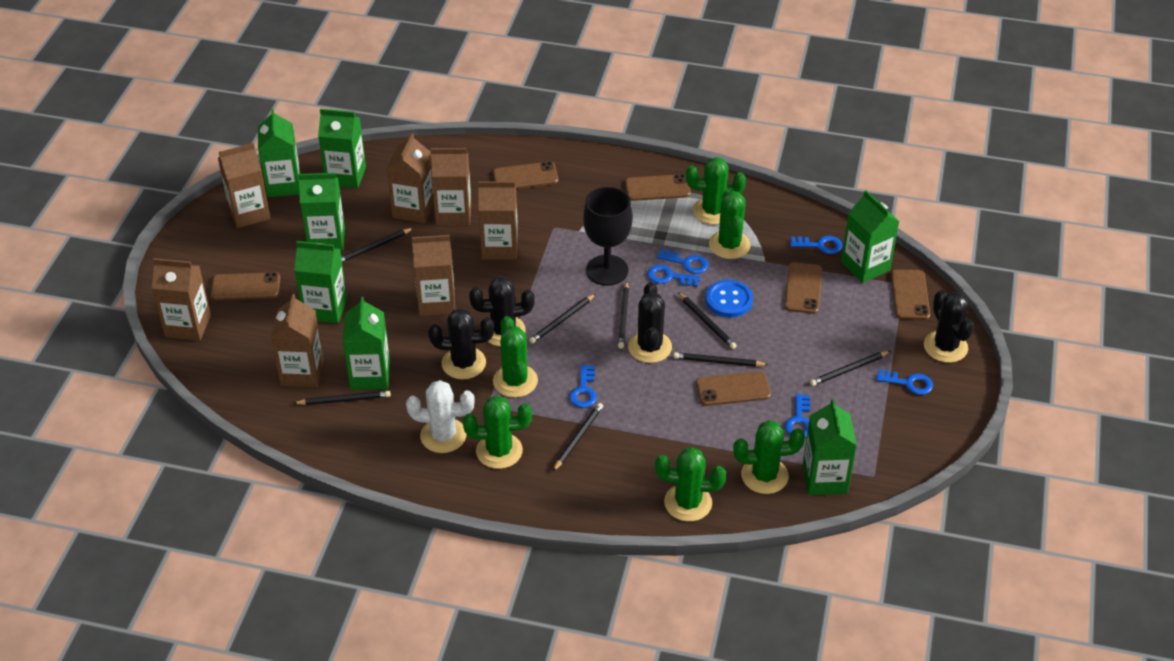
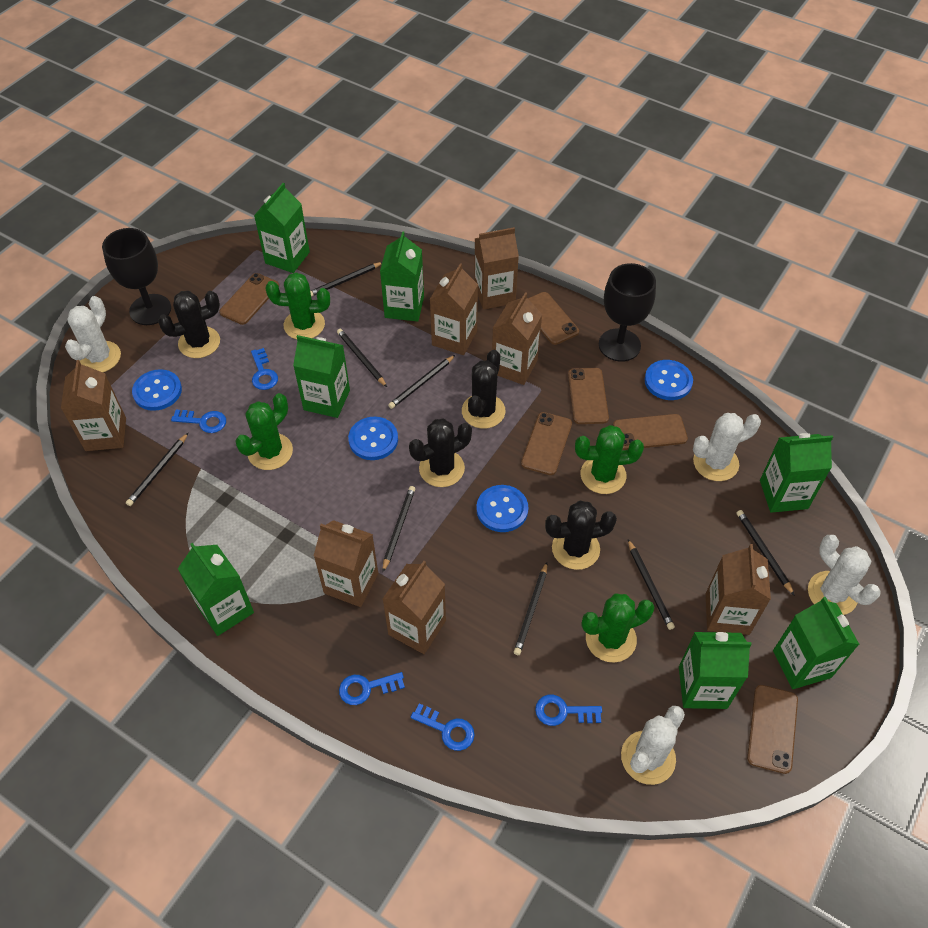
black goblet: [583,187,633,286] = 1 -> [102,228,171,325] [599,263,656,362] = 2
blue button: [705,280,753,317] = 1 -> [132,369,182,411] [348,417,398,460] [477,485,528,532] [645,360,693,400] = 4
blue key: [569,365,597,408] [648,265,700,287] [657,249,709,274] [785,394,810,437] [790,236,842,254] [876,369,933,395] = 6 -> [171,410,226,433] [251,348,278,390] [339,672,405,705] [411,704,475,751] [535,695,602,726] = 5
green cactus: [463,396,532,469] [493,316,538,398] [655,447,726,522] [686,157,746,225] [709,190,751,259] [733,420,805,494] = 6 -> [235,393,293,470] [265,272,330,339] [575,425,644,494] [582,593,654,662] = 4
white cactus: [406,380,475,453] = 1 -> [65,296,121,372] [621,706,685,785] [693,413,761,481] [808,535,881,615] = 4

